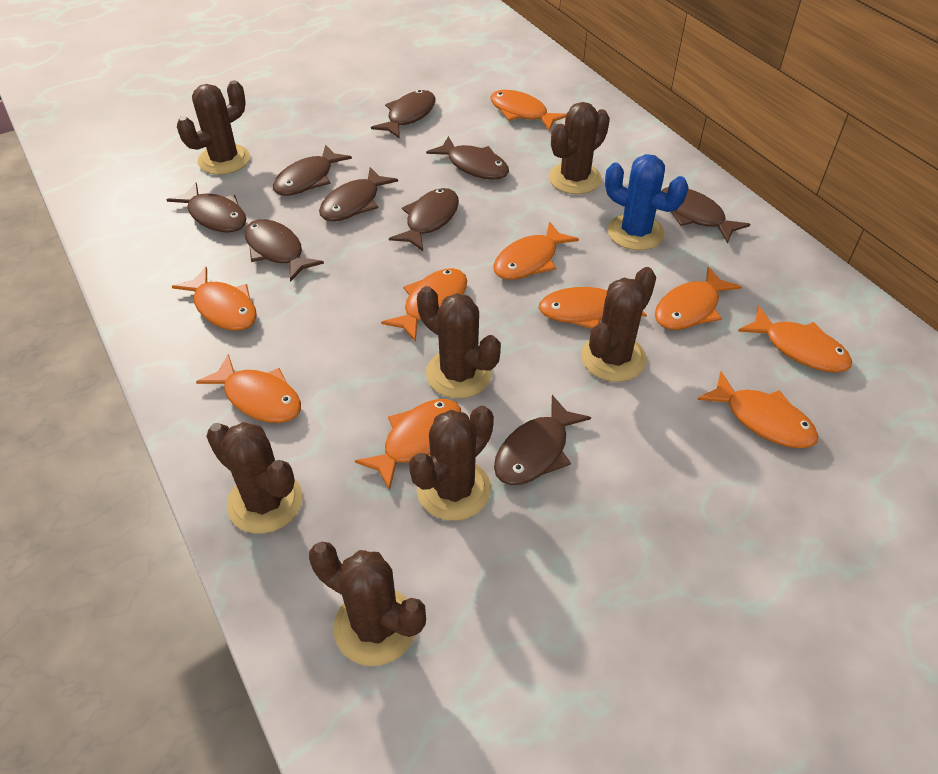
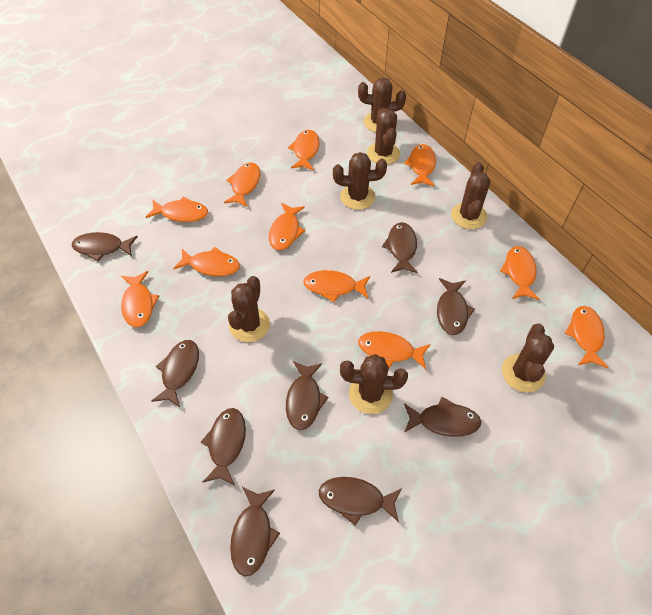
blue cactus: [605,154,688,250] = 1 -> none = 0
orange fish: [172,267,257,331] [196,354,301,423] [355,399,461,491] [381,268,467,342] [490,90,567,131] [493,221,579,280] [539,287,647,329] [655,266,742,330] [697,371,818,448] [738,306,852,373] = 10 -> [121,271,159,327] [146,196,208,222] [173,247,240,276] [224,163,260,207] [269,203,305,250] [288,130,320,170] [303,270,370,302] [358,331,430,369] [404,144,436,186] [500,246,540,300] [565,306,608,368] = 11

